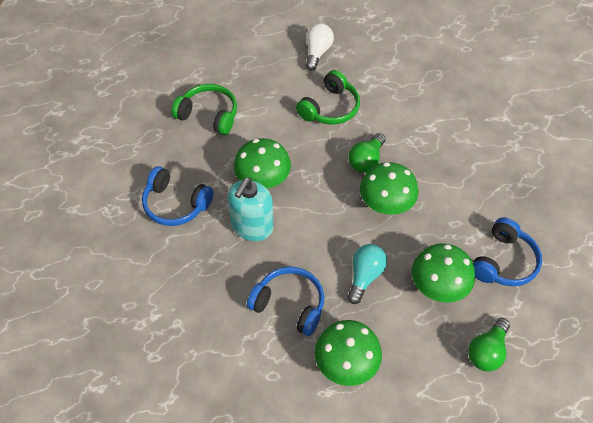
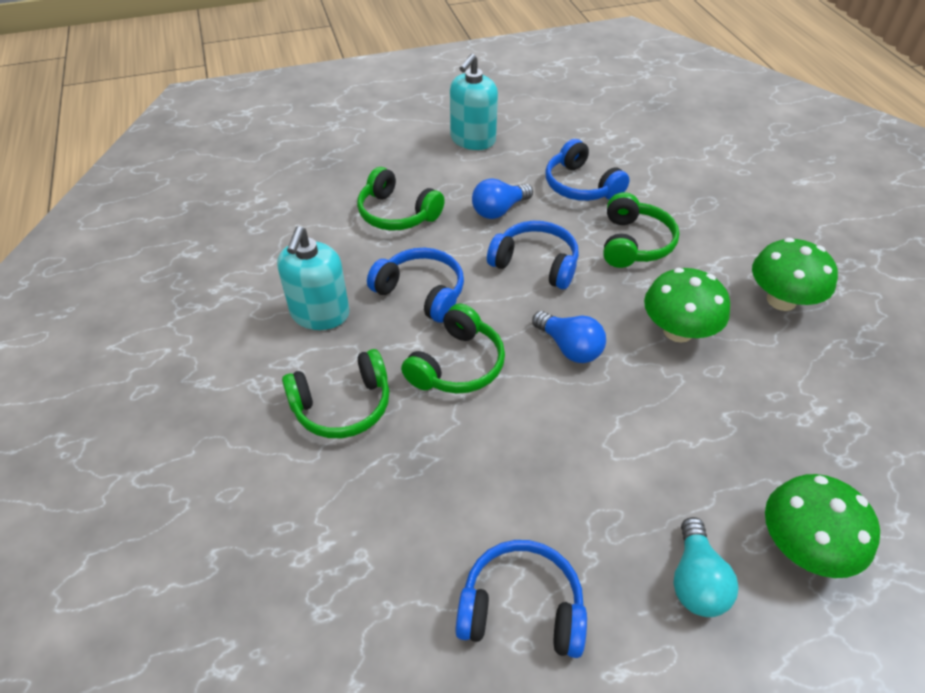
blue headphones: [142,166,214,226] [247,267,324,336] [473,217,542,286] = 3 -> [367,248,464,323] [455,540,587,658] [487,221,579,289] [545,139,630,201] = 4
blue light bulb: none = 0 -> [472,179,533,219] [532,311,606,363] = 2
green headphones: [171,84,237,135] [296,70,360,125] = 2 -> [282,349,389,438] [357,167,445,231] [401,304,505,394] [603,192,679,268] = 4
green light bulb: [348,133,386,173] [468,318,510,371] = 2 -> none = 0
green mushroom: [234,138,291,188] [314,320,382,386] [360,162,418,215] [412,243,475,303] = 4 -> [644,268,730,343] [752,238,838,311] [765,474,880,578] = 3
turquoise soap dispenser: [227,177,273,241] = 1 -> [277,226,350,330] [450,54,498,150] = 2
white light bulb: [306,23,334,71] = 1 -> none = 0

